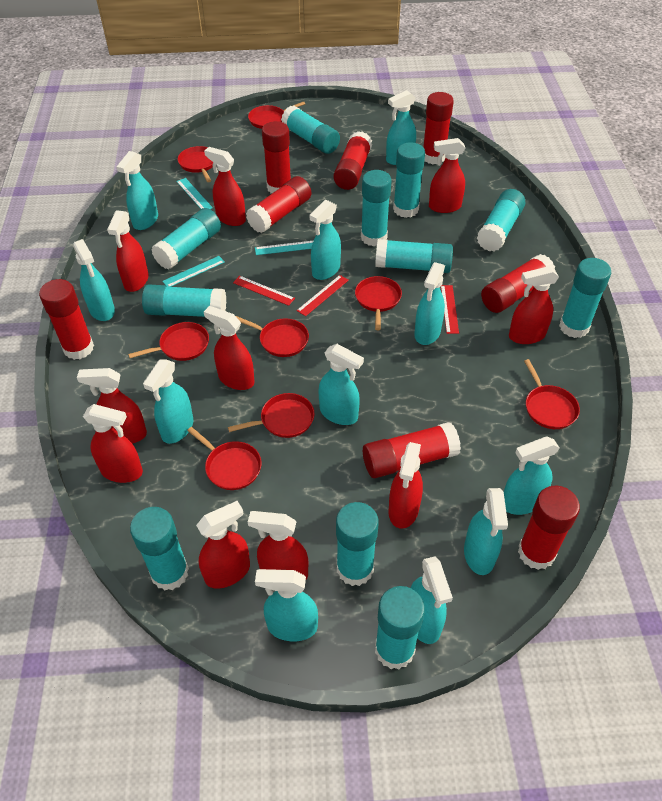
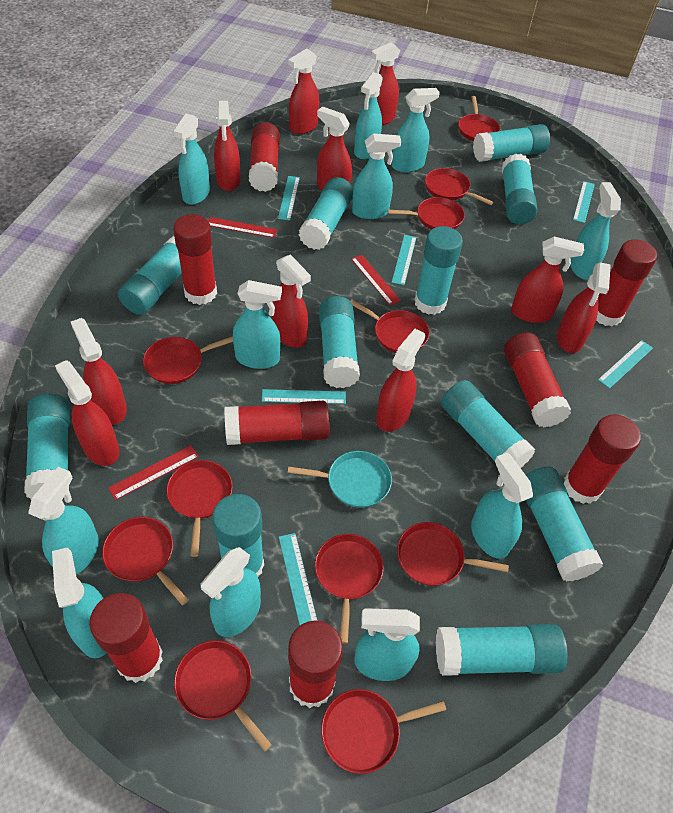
red pan: [128,322,209,361] [178,146,213,182] [187,427,262,490] [228,393,314,438] [236,316,309,357] [248,102,305,129] [355,276,402,330] [524,359,580,429] = 8 -> [102,517,189,605] [143,336,233,384] [166,460,233,557] [174,641,272,751] [315,534,384,644] [321,689,446,774] [350,299,430,353] [388,197,465,230] [397,522,509,586] [425,168,493,205] [458,96,500,141] = 11
turquoise pan: none = 0 -> [288,451,392,508] = 1
turquoise ruler: [162,256,225,287] [176,178,213,209] [255,241,313,255] = 3 -> [262,389,346,404] [278,176,300,220] [279,533,317,626] [392,235,416,285] [573,181,595,223] [598,340,653,389] = 6

